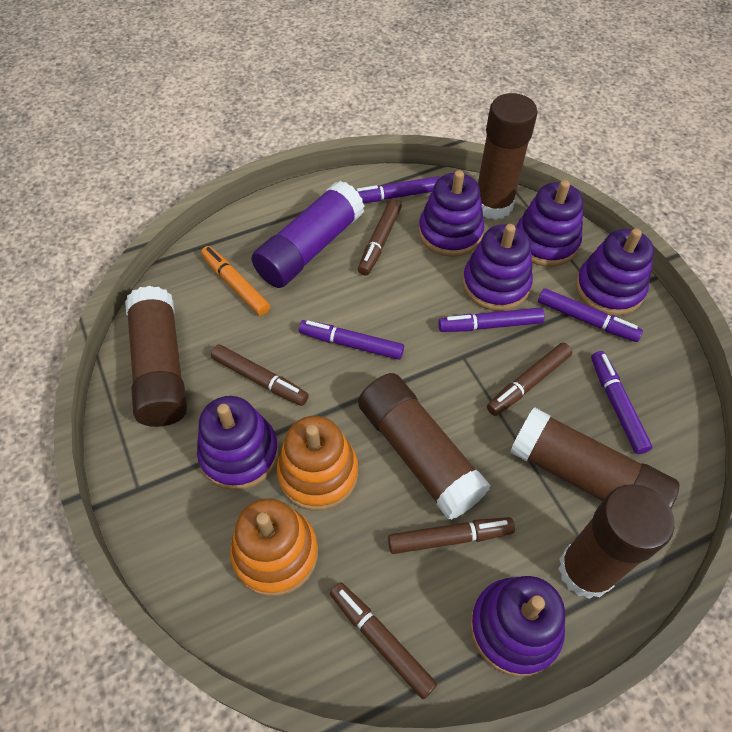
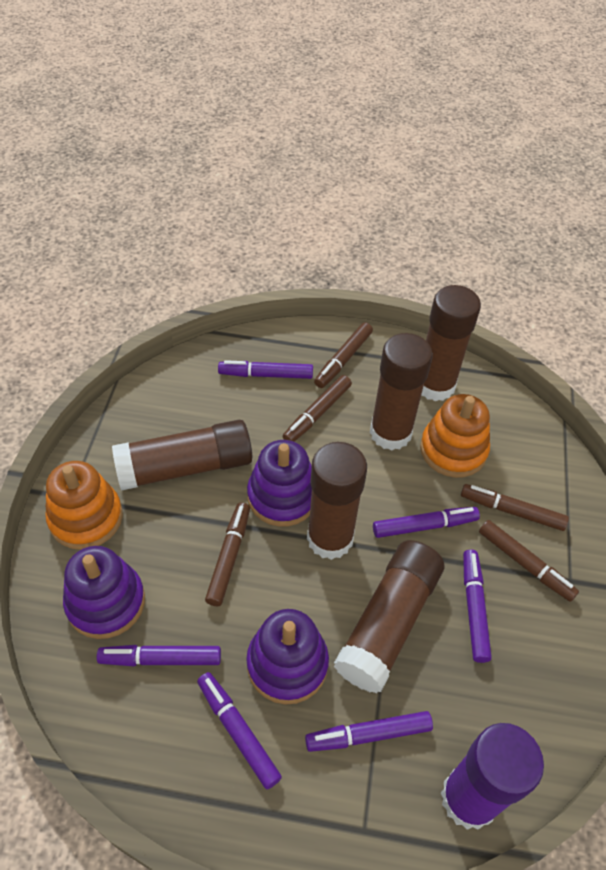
orange marker: [201,246,270,316] = 1 -> none = 0
purple marker: [299,320,404,360] [356,176,440,203] [438,307,545,332] [538,288,643,342] [591,351,653,454] = 5 -> [97,645,221,666] [197,672,282,789] [218,360,313,379] [305,711,433,752] [373,507,480,538] [463,550,492,663] = 6
purple stacking toy: [197,396,279,490] [418,170,484,257] [463,224,533,311] [470,576,565,677] [516,180,583,267] [576,228,654,316] = 6 -> [63,546,145,639] [246,609,329,705] [247,440,312,527] = 3

